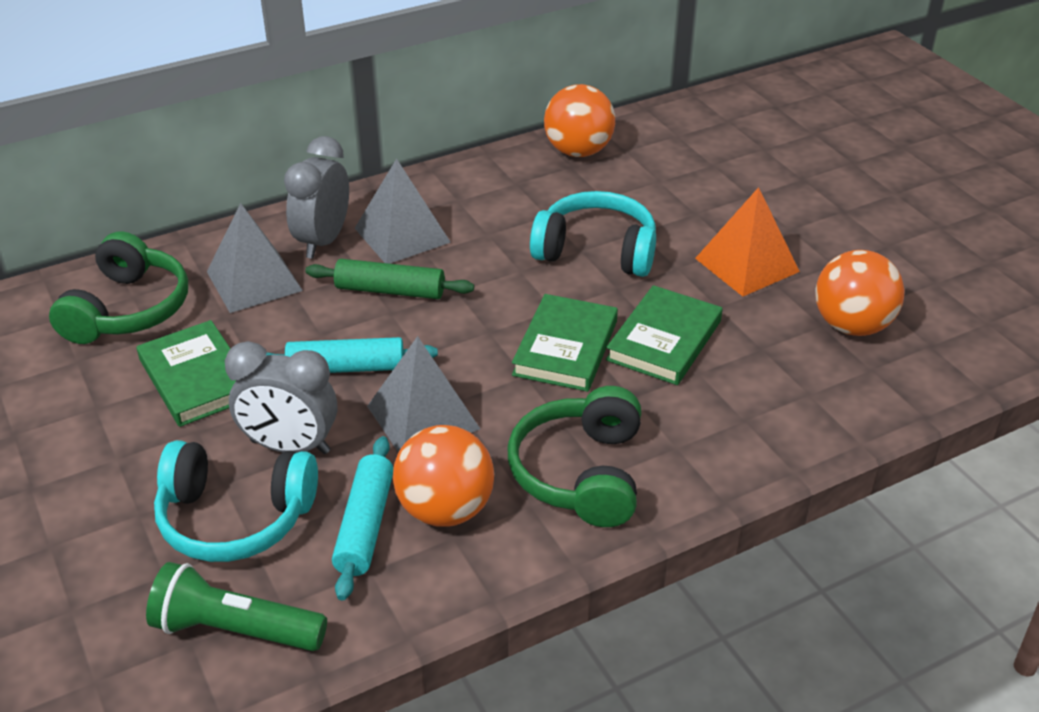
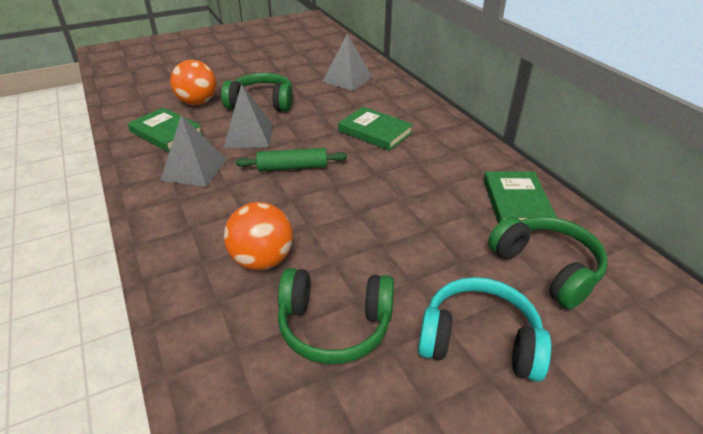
green flashlight: [146,562,327,651] = 1 -> none = 0
green headphones: [49,231,188,344] [508,386,641,527] = 2 -> [221,73,293,112] [278,268,394,364] [488,216,608,309] = 3
grey clock: [225,341,337,454] [284,136,349,259] = 2 -> none = 0
orange ball: [393,425,494,526] [544,84,615,157] [816,250,905,336] = 3 -> [170,60,216,105] [224,202,293,270] = 2
orange pyramid: [695,187,800,296] = 1 -> none = 0
turquoise headphones: [154,440,318,562] [530,191,656,277] = 2 -> [418,277,552,382] = 1
turquoise rolling pin: [266,337,438,373] [332,436,393,601] = 2 -> none = 0

